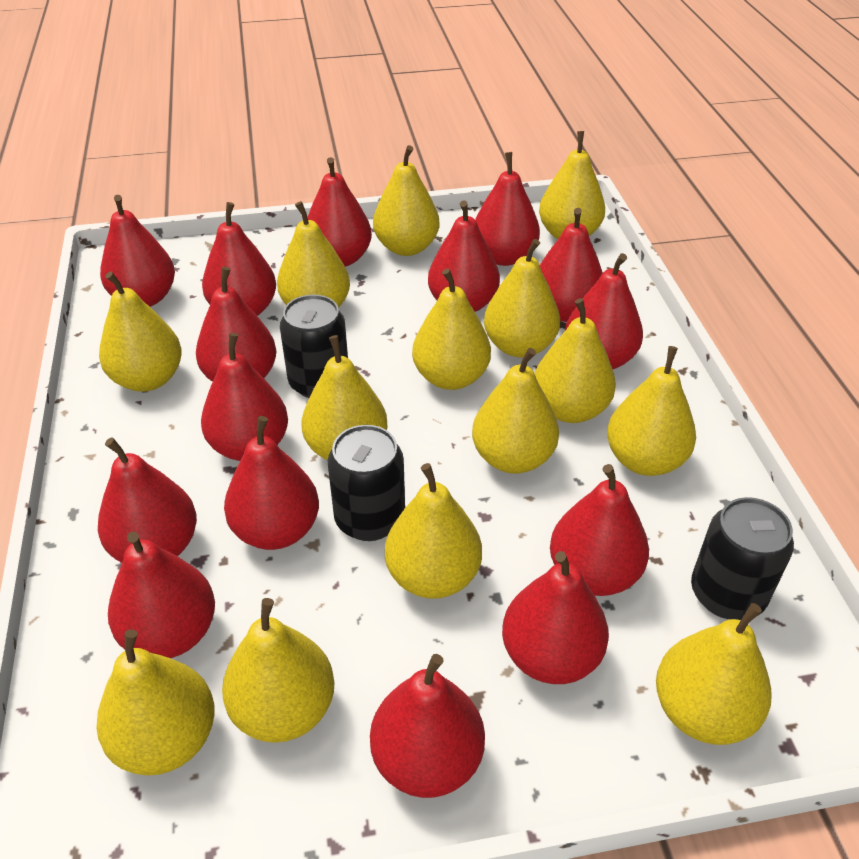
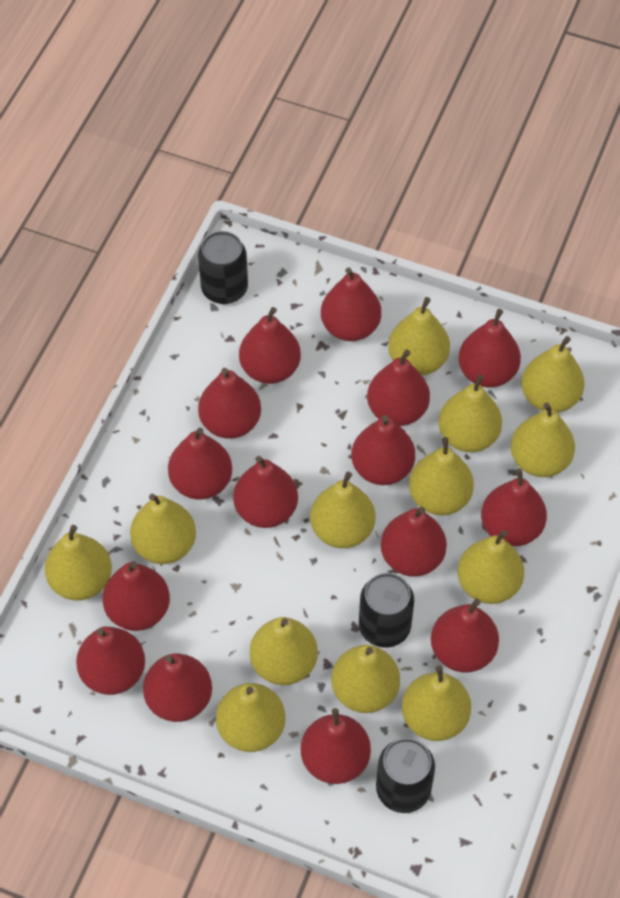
yellow pear: [96,629,215,776] [99,272,182,392] [222,598,334,743] [277,201,350,308] [301,335,387,460] [373,145,440,256] [385,463,482,599] [412,268,491,390] [472,348,559,474] [484,239,560,357] [534,298,616,423] [539,131,605,239] [607,346,696,476] [656,603,772,745] = 14 -> [45,525,112,601] [130,493,196,564] [216,683,286,752] [250,617,318,685] [310,472,375,548] [332,645,400,713] [388,297,450,375] [402,665,471,741] [409,437,474,515] [439,374,502,452] [457,530,524,604] [511,403,575,477] [521,336,585,413] = 13

